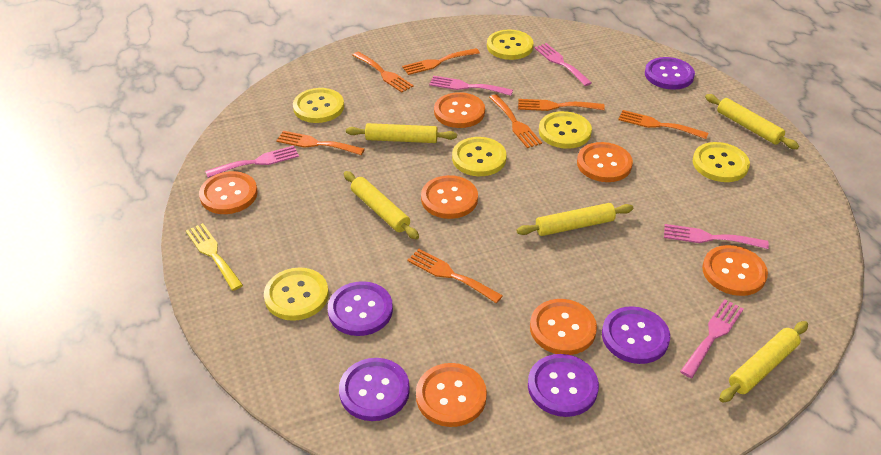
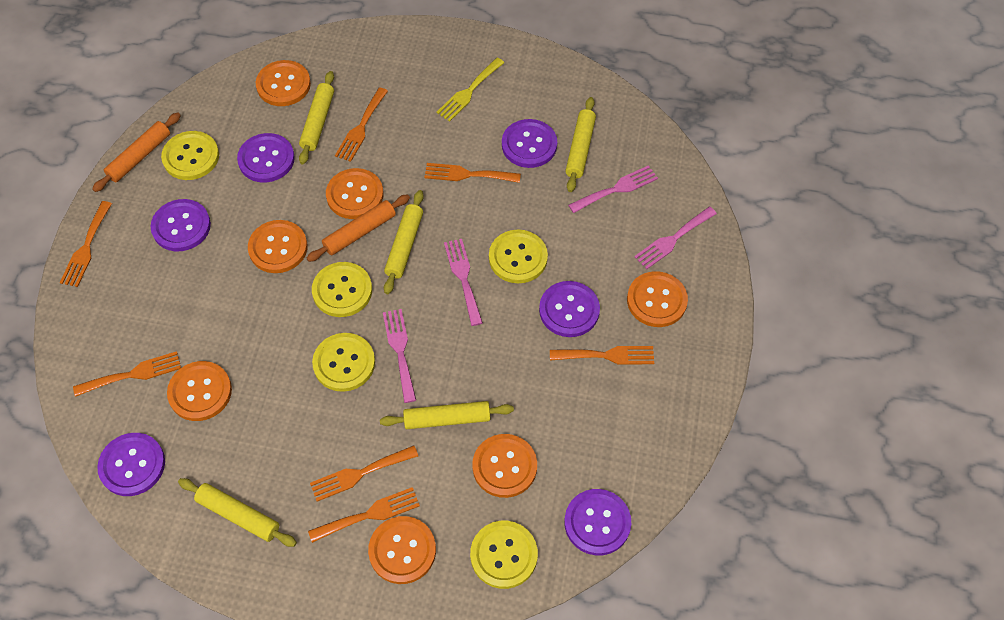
orange rolling pin: none = 0 -> [92,112,181,192] [306,194,410,262] = 2
pink fork: [205,146,299,178] [429,76,513,96] [534,43,592,86] [664,224,769,249] [680,300,744,378] = 5 -> [383,309,416,403] [444,239,483,326] [568,165,658,213] [634,207,717,269] = 4
purple button: [328,281,393,336] [339,358,410,421] [528,354,599,417] [602,306,670,364] [645,57,695,90] = 5 -> [97,433,165,496] [151,199,211,251] [237,133,295,183] [502,119,557,168] [539,281,600,337] [564,489,631,555] = 6
yellow button: [264,267,329,321] [293,88,344,123] [452,137,507,176] [487,29,534,60] [539,111,592,149] [693,142,750,182] = 6 -> [161,131,219,180] [312,262,372,317] [312,333,375,392] [470,521,538,589] [489,230,548,283] = 5

